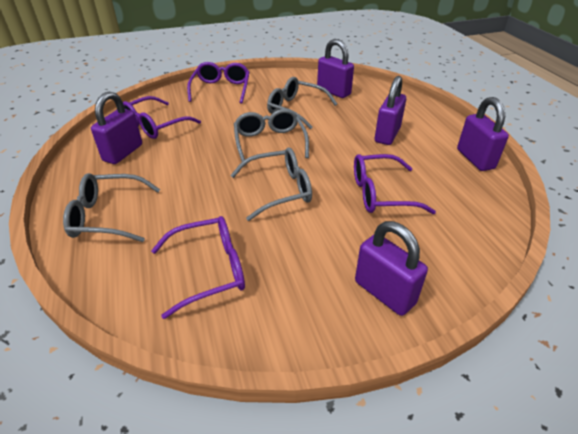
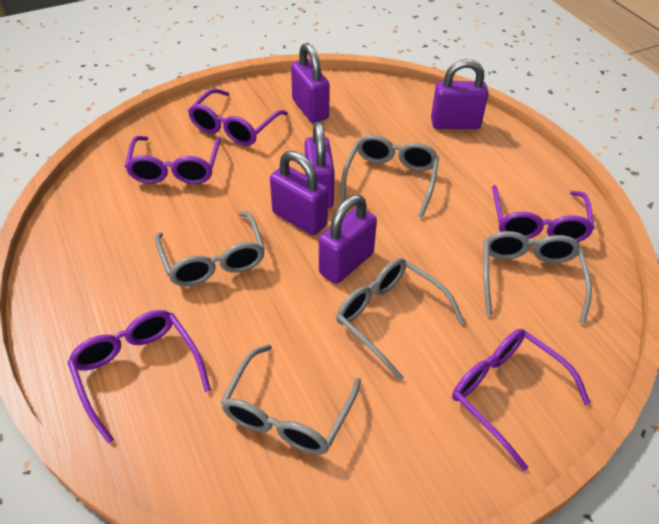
grey glasses: [63,173,160,242] [230,147,312,221] [234,109,309,165] [267,77,337,129] = 4 -> [155,212,265,286] [220,344,361,455] [336,258,464,381] [340,135,439,218] [483,231,592,324] = 5
purple glasses: [123,96,201,139] [151,216,245,319] [187,62,250,104] [354,154,436,214] = 4 -> [67,310,211,444] [125,136,221,184] [188,89,288,146] [452,329,590,471] [492,185,595,242] = 5

